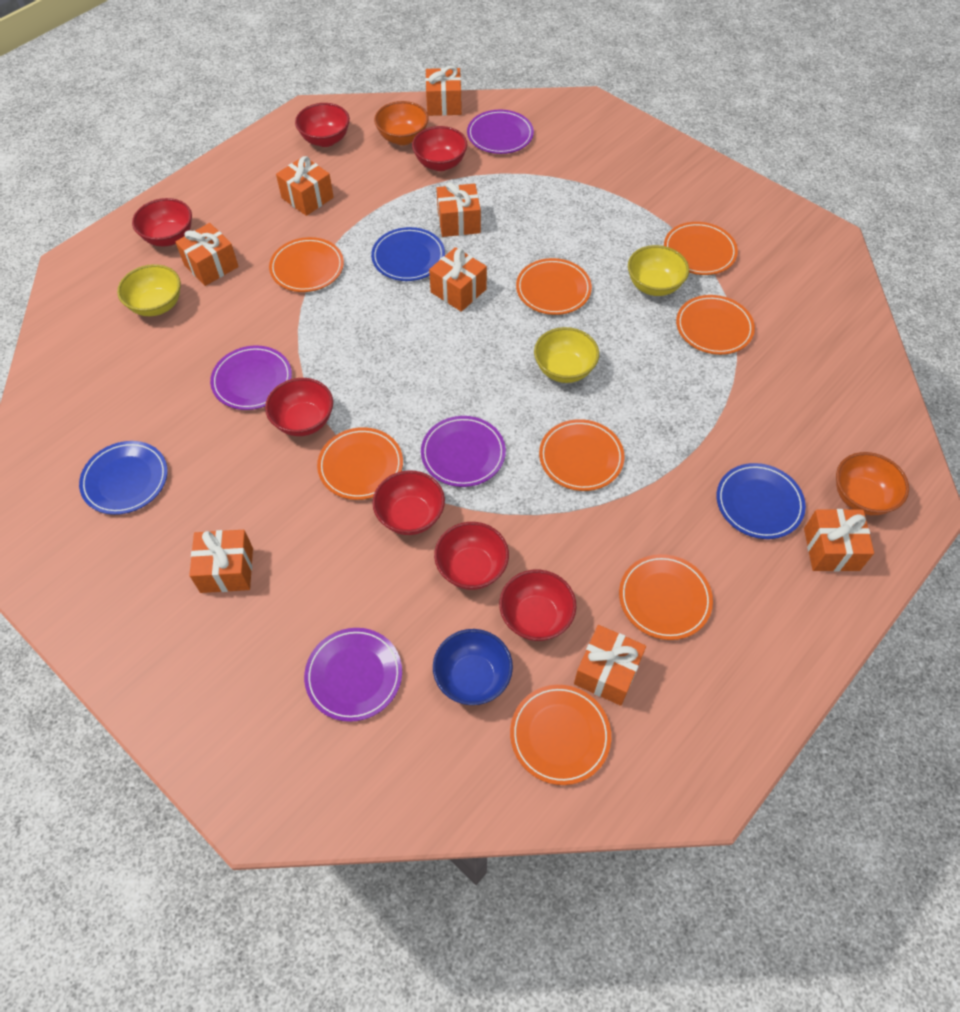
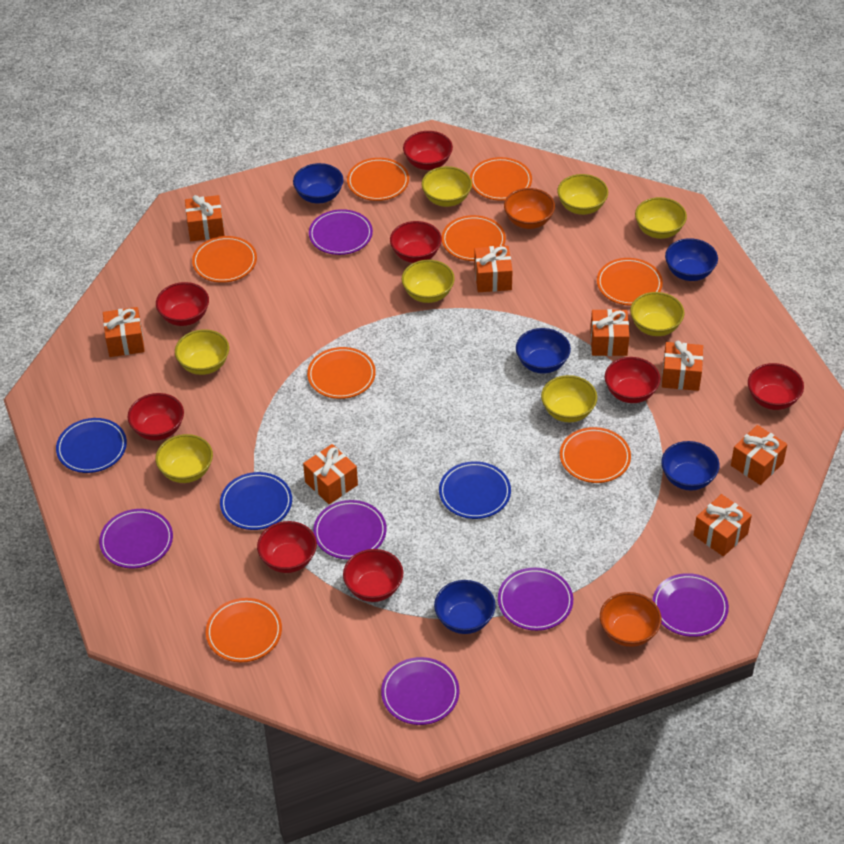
blue bowl: [433,629,513,705] = 1 -> [293,163,344,204] [434,580,496,634] [516,328,571,374] [661,441,720,491] [665,238,718,281] = 5
purple plate: [210,345,292,410] [304,628,402,722] [421,416,506,487] [467,110,534,154] = 4 -> [99,509,173,568] [309,209,373,255] [313,500,387,560] [381,657,460,725] [498,568,573,631] [652,573,729,637] = 6
red bowl: [132,198,192,246] [265,378,333,436] [295,103,350,147] [373,470,445,535] [412,126,468,171] [434,522,509,590] [499,570,577,641] = 7 -> [128,393,184,441] [156,282,209,326] [257,521,317,573] [343,549,403,602] [390,221,442,263] [403,131,453,170] [605,357,660,403] [748,363,804,410] = 8
yellow bowl: [117,264,181,316] [534,327,599,383] [628,245,689,296] = 3 -> [155,434,213,483] [175,329,229,375] [402,260,455,303] [421,166,472,207] [541,375,597,422] [557,174,608,215] [630,292,684,336] [635,197,687,239] = 8

